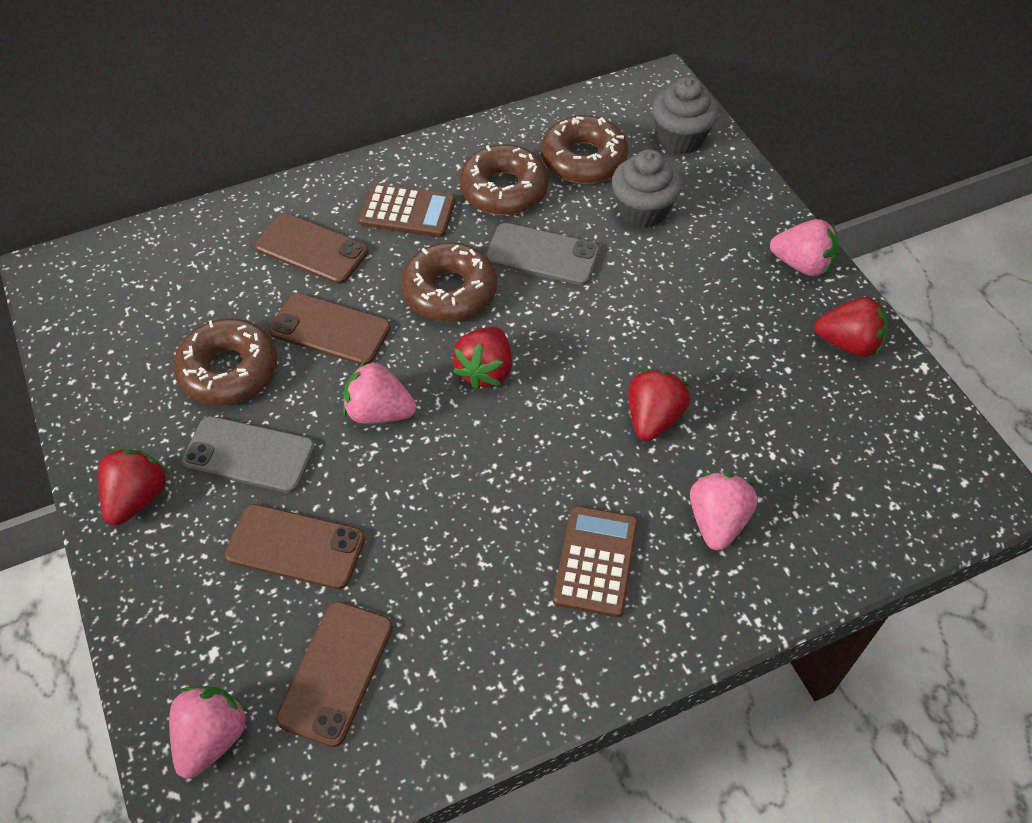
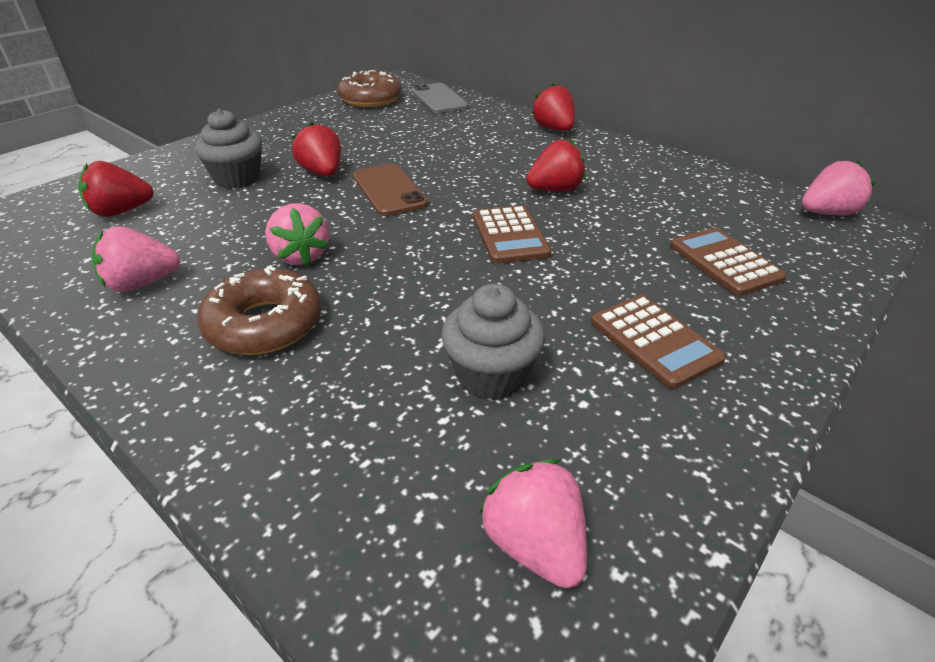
brown calculator: [359,183,456,237] [553,506,638,617] = 2 -> [473,205,552,264] [591,295,726,389] [670,228,787,296] = 3
brown donut: [173,318,278,405] [401,242,497,322] [459,144,549,215] [541,115,628,184] = 4 -> [197,266,322,355] [337,70,402,107] = 2
brown phone: [225,504,365,589] [255,213,368,284] [269,293,391,365] [276,601,393,747] = 4 -> [353,163,428,216] = 1
grey phone: [182,416,315,493] [486,223,600,285] = 2 -> [411,83,468,113] = 1

